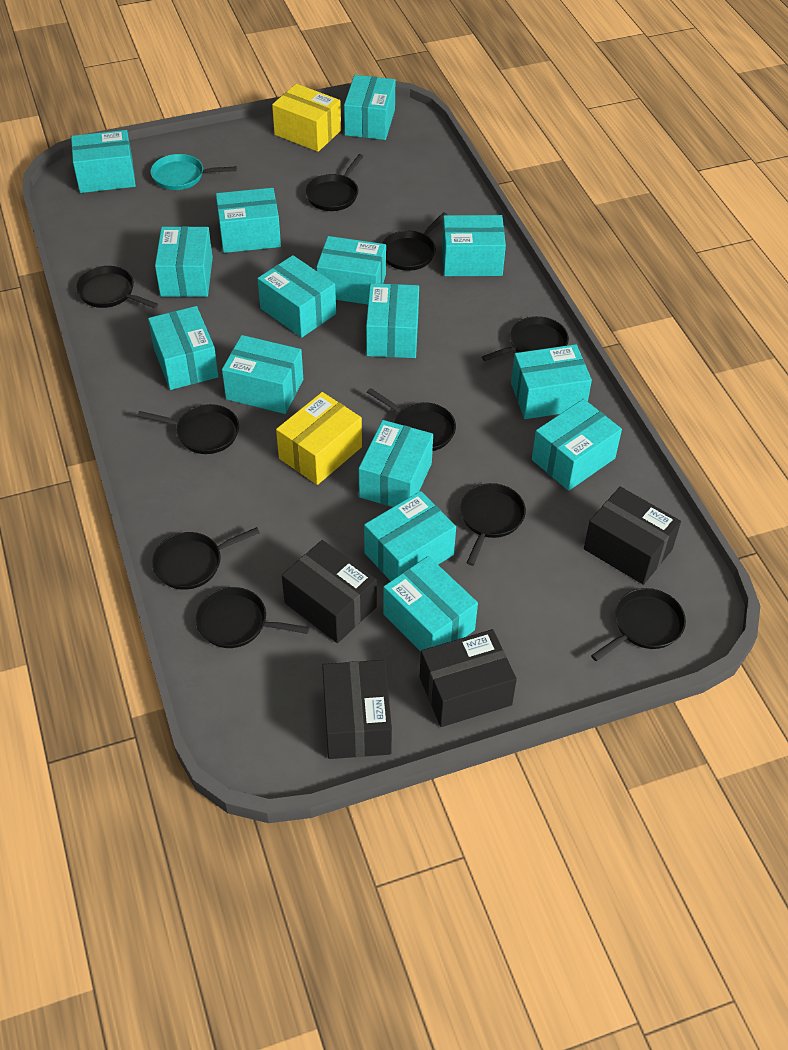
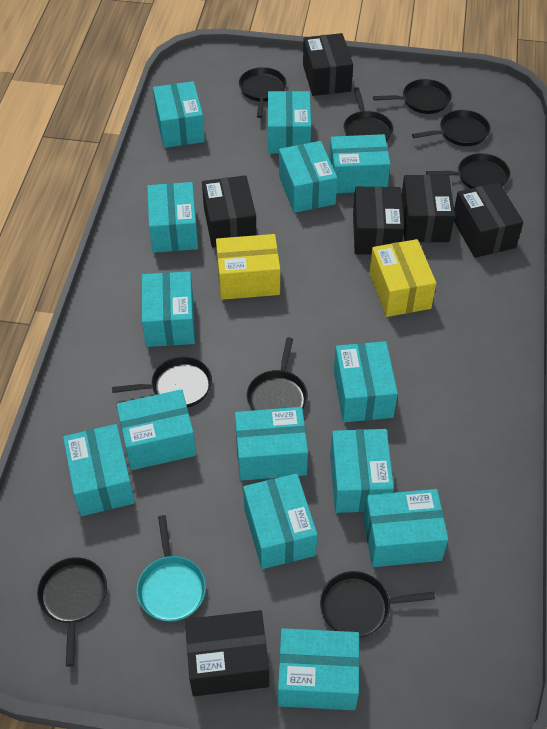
black box: [282,540,377,643] [322,660,392,759] [420,629,517,727] [584,487,681,585] = 4 -> [185,610,269,696] [202,175,257,248] [303,33,353,96] [353,186,404,255] [402,175,455,242] [454,183,523,258] = 6
black pan: [76,266,158,308] [137,404,239,454] [152,527,260,590] [195,587,309,648] [305,154,364,211] [367,388,456,451] [381,212,447,271] [460,483,526,566] [482,316,569,361] [591,588,686,661] = 10 -> [37,557,107,667] [112,357,212,408] [239,67,287,118] [247,337,308,411] [320,571,435,638] [344,87,393,142] [373,79,451,114] [412,110,490,146] [426,153,510,189] = 9
turquoise box: [71,130,136,193] [148,306,219,390] [155,226,213,297] [216,188,281,253] [222,335,303,414] [257,255,336,338] [316,236,386,305] [344,75,395,140] [359,420,433,507] [364,491,456,581] [366,283,419,358] [383,556,478,651] [442,215,506,276] [511,344,592,419] [532,399,622,491] = 15 -> [63,424,135,516] [116,389,196,470] [142,271,195,347] [147,182,198,253] [153,81,205,148] [235,407,308,481] [243,473,317,569] [268,91,311,154] [278,628,360,710] [279,141,338,213] [329,134,390,193] [330,429,394,513] [334,341,398,422] [364,489,448,567] = 14

